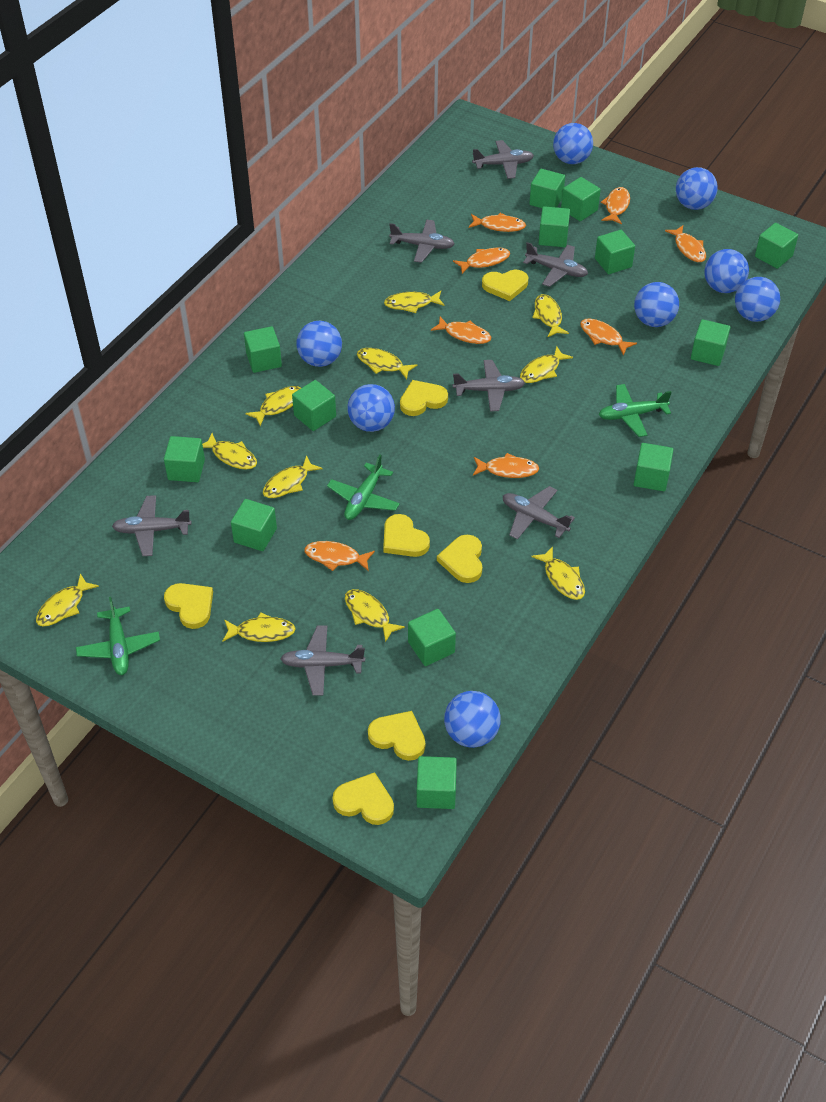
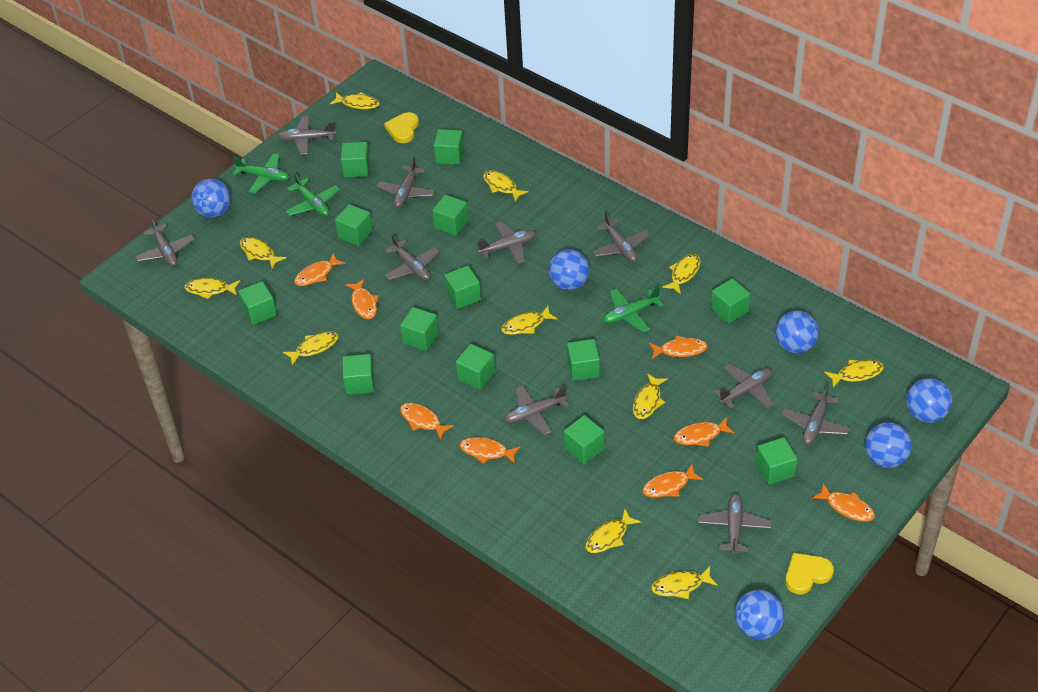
blue ball: [296,321,342,367] [347,384,395,432] [444,691,501,748] [553,123,593,164] [634,282,679,327] [676,167,718,210] [704,249,749,293] [735,277,780,322] = 8 -> [191,179,231,218] [549,249,590,290] [735,590,784,639] [775,311,819,353] [865,422,912,468] [906,378,952,423] = 6
grey plane: [112,495,192,556] [280,625,365,696] [389,220,455,263] [453,360,525,411] [472,140,534,179] [503,486,575,540] [523,242,588,287] = 7 -> [135,217,195,266] [278,116,336,155] [376,157,435,208] [384,234,440,281] [476,221,537,264] [504,385,570,435] [592,212,650,262] [698,493,771,555] [713,363,774,409] [781,384,850,445] = 10
yellow heart: [164,583,213,629] [332,772,394,825] [368,711,425,761] [383,514,430,557] [400,380,448,416] [437,535,482,583] [482,270,528,301] = 7 -> [384,112,419,143] [785,553,834,594] = 2

